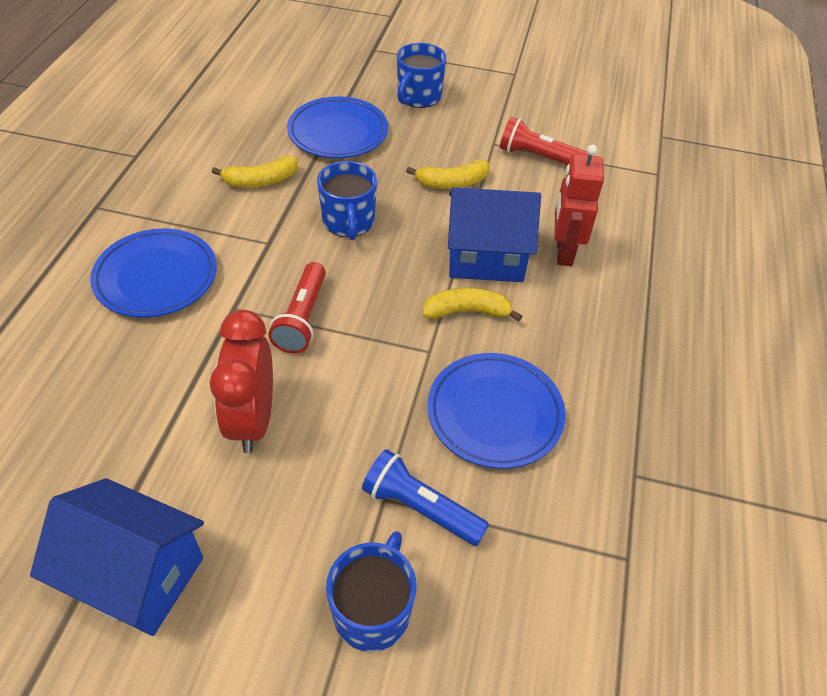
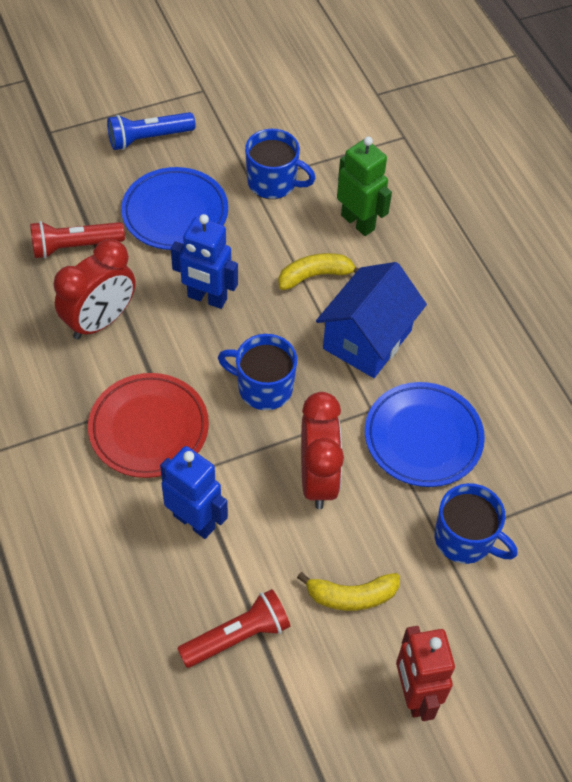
blue house: [30,478,204,636] [448,187,541,282] = 2 -> [316,262,427,378] = 1
blue plate: [90,228,217,318] [287,96,388,158] [427,353,565,469] = 3 -> [121,167,228,250] [365,382,485,487] = 2
blue robot: none = 0 -> [160,446,228,539] [171,214,238,309] = 2
green robot: none = 0 -> [337,136,392,236] = 1
red clock: [210,310,273,453] = 1 -> [53,239,135,340] [301,392,344,509] = 2
red plate: none = 0 -> [88,373,209,478] = 1
yellow banana: [212,156,298,188] [406,159,490,189] [422,288,522,322] = 3 -> [278,253,359,290] [297,572,400,611] = 2

